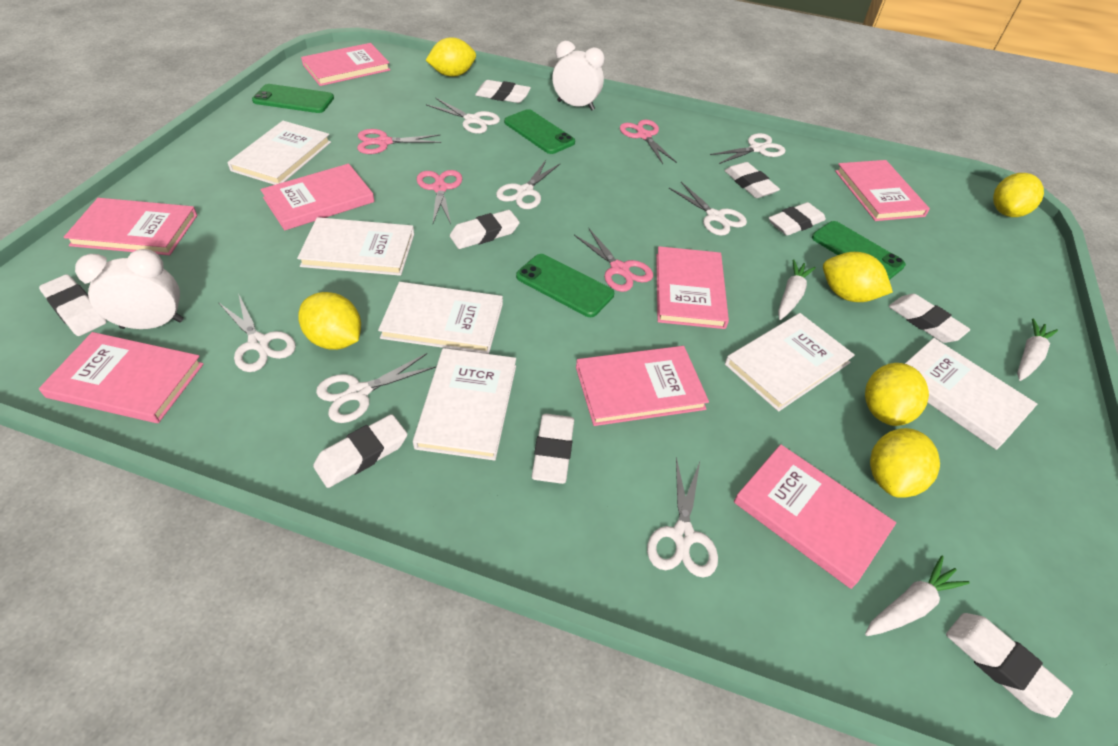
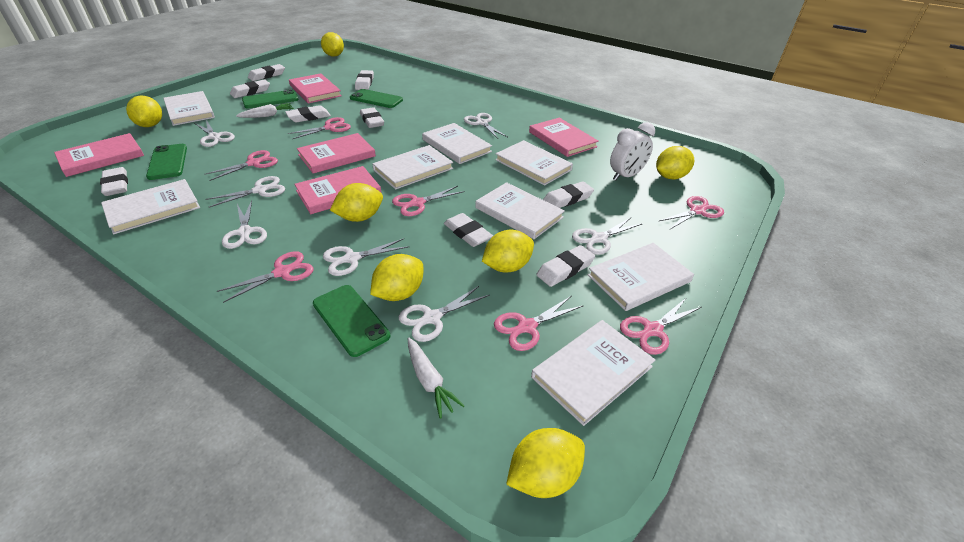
pink book: [39,332,204,423] [64,198,197,256] [260,164,375,230] [301,43,390,86] [576,346,709,426] [656,246,729,329] [734,444,896,589] [835,160,930,221] = 8 -> [54,133,144,177] [289,73,342,104] [294,166,381,214] [297,133,376,174] [529,118,599,157] = 5
pink scissors: [357,129,441,154] [417,170,462,224] [574,229,653,292] [620,120,677,164] = 4 -> [204,150,278,181] [217,251,313,303] [288,117,351,139] [392,186,465,216] [494,296,584,351] [620,297,702,355] [659,196,724,229] = 7
white book: [227,121,331,185] [297,217,414,276] [378,282,503,354] [413,348,516,461] [725,313,855,411] [905,338,1037,450] = 6 -> [101,179,200,234] [163,91,215,126] [372,145,453,189] [422,123,492,164] [475,182,565,239] [495,140,573,186] [531,320,655,426] [588,243,694,311] = 8
white carrot: [778,259,816,320] [865,556,970,636] [1017,319,1058,381] = 3 -> [236,103,294,118] [408,338,465,418] = 2
white clock: [75,249,184,329] [552,41,605,110] = 2 -> [610,122,655,181] = 1
yellow lemon: [298,292,361,350] [426,37,476,77] [823,252,893,302] [865,363,929,426] [870,428,940,498] [993,173,1044,217] = 6 -> [126,96,162,127] [321,32,344,57] [330,183,383,222] [370,254,423,301] [482,230,534,272] [506,428,585,498] [656,146,694,179] = 7

